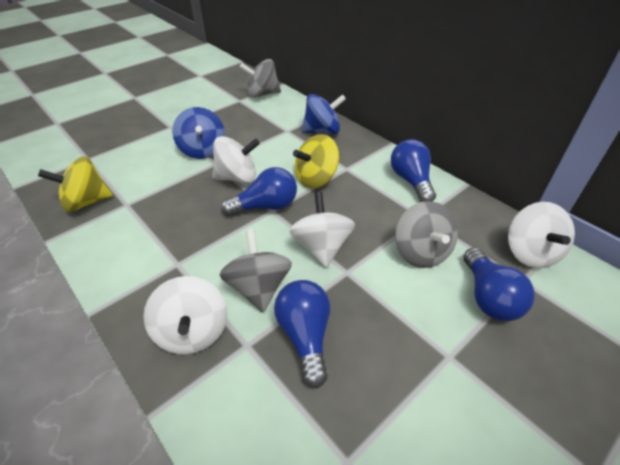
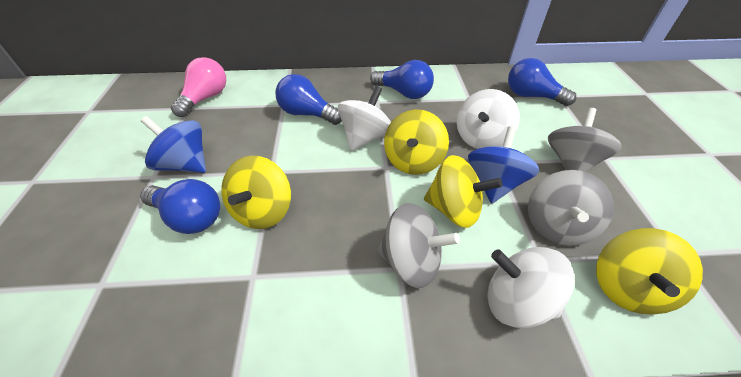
pink light bulb: none = 0 -> [171,57,226,117] = 1
white spinning top: [143,276,227,355] [212,136,260,183] [289,192,355,268] [508,202,575,268] = 4 -> [338,86,391,151] [457,89,520,149] [487,247,575,328] = 3
yellow spinning top: [38,156,113,212] [293,134,339,188] = 2 -> [221,155,291,229] [384,109,449,175] [424,155,502,228] [596,228,703,315] = 4

